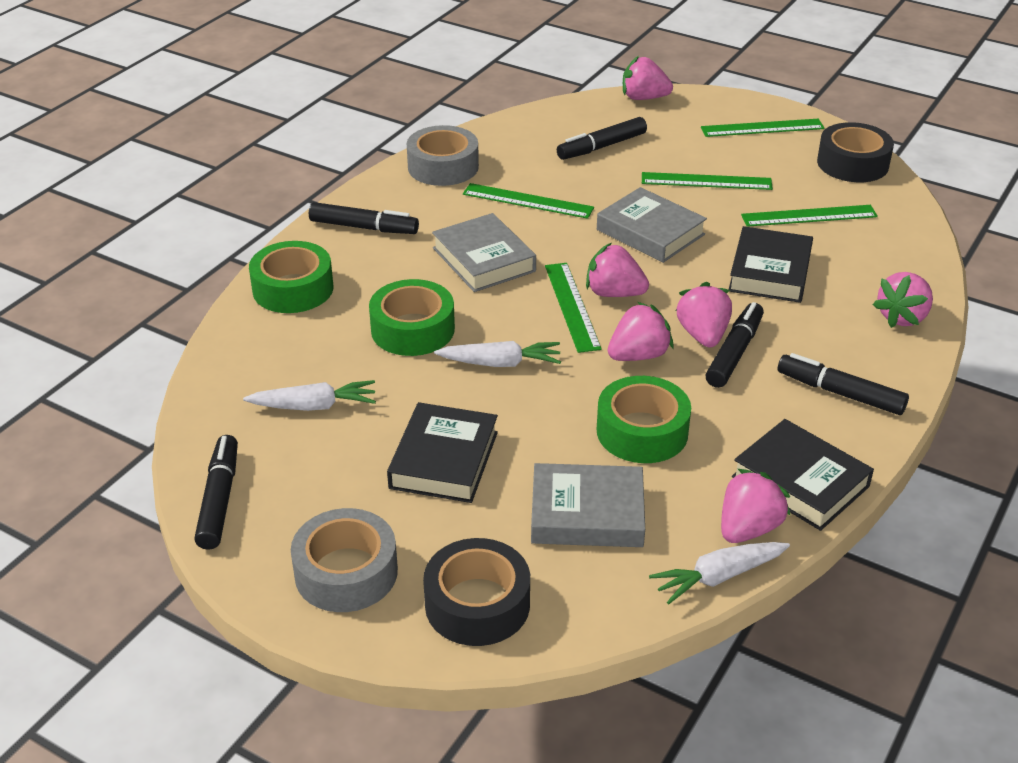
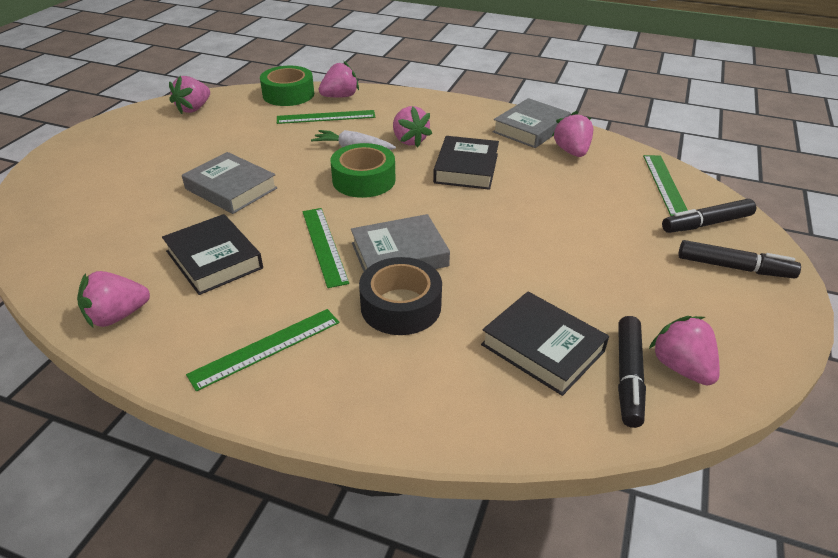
black marker: [194,435,238,550] [309,202,419,234] [557,117,647,160] [706,302,764,388] [778,353,909,415] = 5 -> [618,316,646,428] [662,199,756,233] [678,240,801,279] = 3
black tape: [423,538,530,646] [817,122,894,182] = 2 -> [359,257,442,335] = 1
green ruler: [463,183,594,219] [545,263,602,353] [642,172,773,190] [701,119,825,137] [741,205,878,227] = 5 -> [186,309,340,392] [277,110,375,124] [302,208,349,288] [643,155,687,216] = 4
green tape: [249,241,333,313] [369,279,455,356] [597,376,691,463] = 3 -> [260,66,314,106] [331,143,396,198] = 2
grey tape: [291,508,398,612] [407,125,479,186] = 2 -> none = 0
white carrot: [243,380,376,411] [434,341,561,367] [649,542,790,604] = 3 -> [311,130,396,150] = 1

